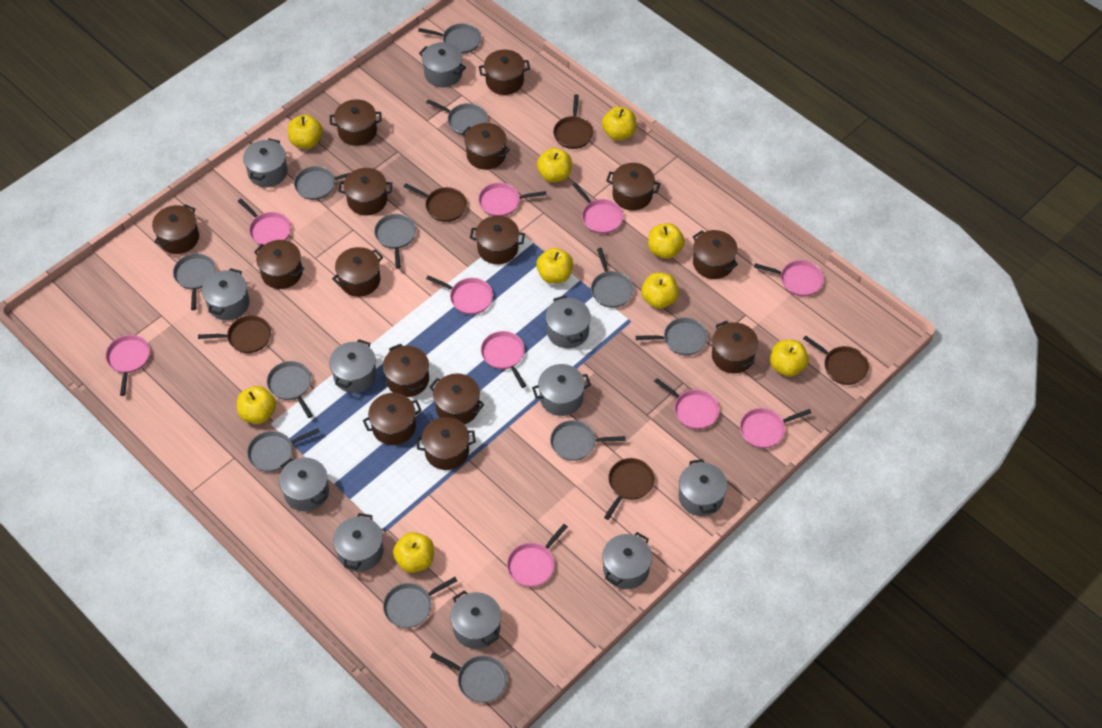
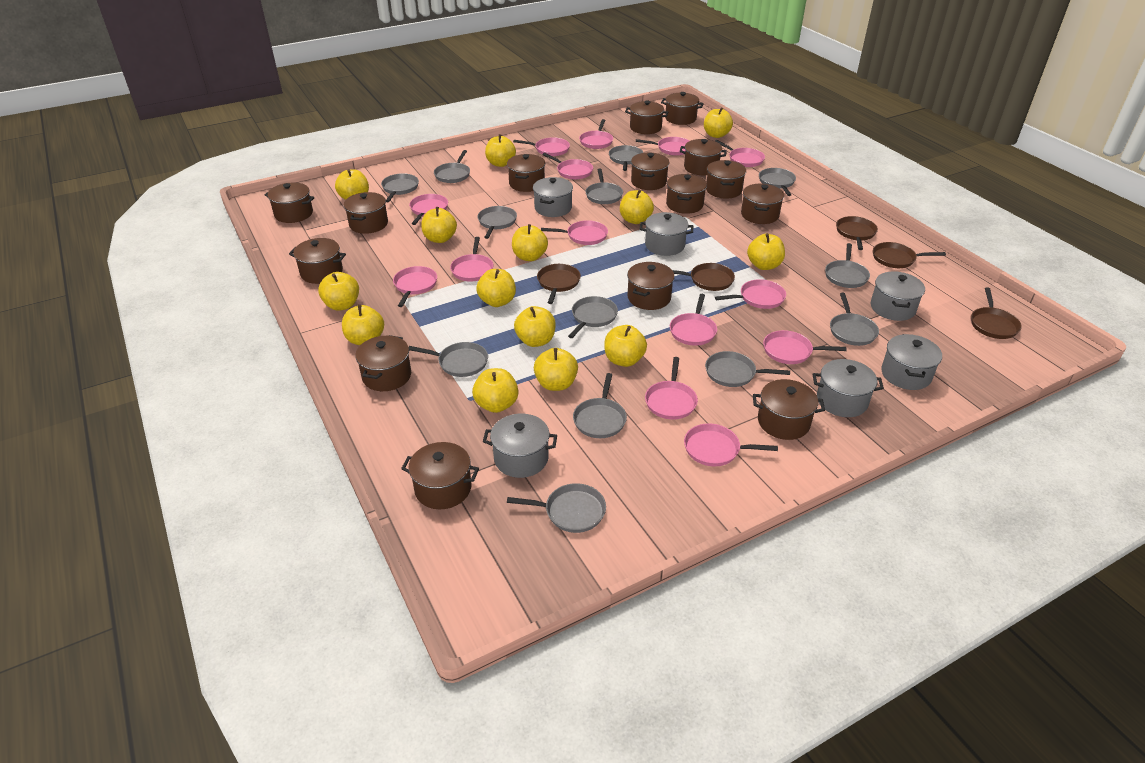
grey pan: [173,253,216,310] [247,428,320,472] [267,361,313,418] [294,166,350,200] [374,214,416,269] [383,577,457,628] [418,23,481,54] [426,99,488,135] [431,653,507,703] [550,420,626,461] [591,248,634,308] [636,318,708,355] = 12 -> [381,173,419,202] [409,342,488,377] [434,150,470,183] [477,206,517,239] [507,483,606,533] [568,296,618,338] [573,373,627,438] [585,168,623,204] [609,145,643,171] [705,351,790,387] [759,168,796,196] [825,243,870,288] [830,293,879,346] = 13
grey pot: [202,268,249,320] [243,138,288,187] [279,458,329,511] [329,339,377,393] [333,513,383,572] [419,42,466,87] [450,590,501,649] [532,364,591,416] [545,296,591,348] [602,532,652,589] [678,459,727,516] = 11 -> [483,414,557,478] [533,177,573,217] [640,212,693,256] [812,359,884,417] [871,271,925,321] [881,334,942,390] = 6
pink pan: [105,335,150,396] [238,199,291,245] [426,275,493,315] [478,183,547,216] [481,331,526,388] [507,524,568,587] [572,183,624,234] [654,378,719,429] [740,408,811,448] [754,260,824,296] = 10 -> [393,266,437,307] [409,194,448,225] [450,237,493,281] [513,137,570,156] [541,220,608,245] [542,153,593,180] [579,119,613,149] [636,137,689,156] [645,357,698,420] [670,294,717,346] [684,423,778,466] [715,140,765,167] [715,279,786,309] [763,330,847,364] = 14
yellow apple: [237,386,276,424] [288,114,323,149] [393,532,434,573] [536,248,573,283] [537,148,572,182] [602,106,636,141] [641,273,679,309] [648,223,685,259] [770,340,809,377] = 9 -> [318,272,359,311] [335,169,369,200] [342,305,384,345] [421,207,457,243] [472,368,519,413] [476,269,516,307] [485,134,516,167] [512,224,548,261] [514,306,556,347] [534,348,578,391] [604,325,647,367] [620,190,654,224] [704,107,733,138] [747,233,785,270] = 14

